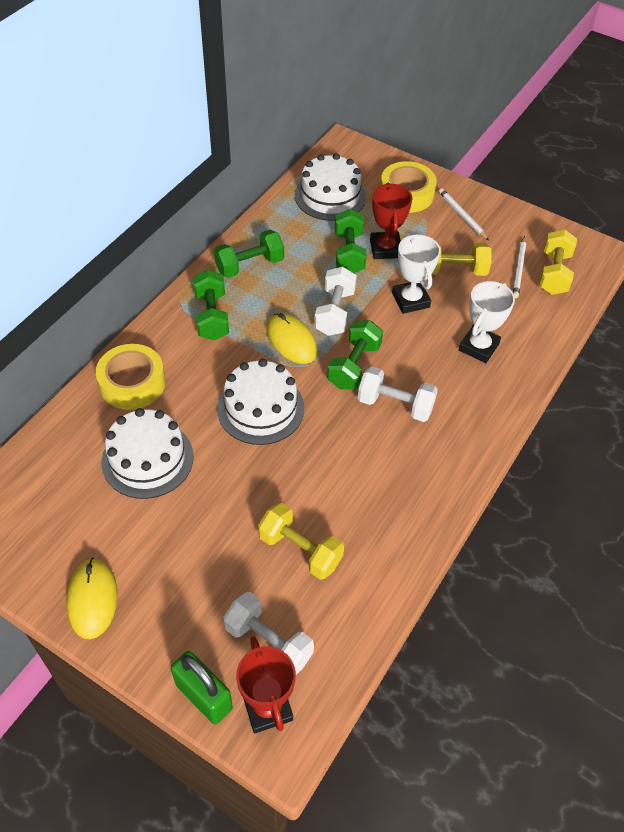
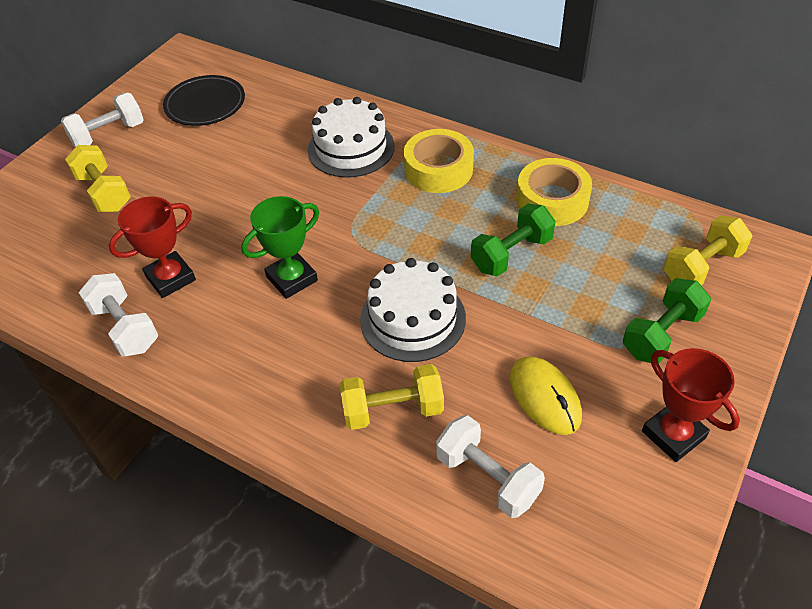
black plate: none = 0 -> [163,75,245,126] = 1
green dumbbell: [193,270,229,341] [214,230,284,278] [327,320,383,390] [335,209,367,273] = 4 -> [471,204,556,276] [623,278,711,364] = 2
green padlock: [171,651,233,725] = 1 -> none = 0
green trophy: none = 0 -> [241,196,319,299] = 1
white cake: [101,408,194,499] [217,359,305,445] [295,153,366,221] = 3 -> [308,97,394,178] [360,258,466,362] = 2
white pencil: [439,188,489,240] [513,236,526,298] = 2 -> none = 0
white trophy: [392,233,441,314] [459,281,515,363] = 2 -> none = 0
yellow mouse: [66,558,118,639] [267,313,317,364] = 2 -> [510,357,582,435] = 1

